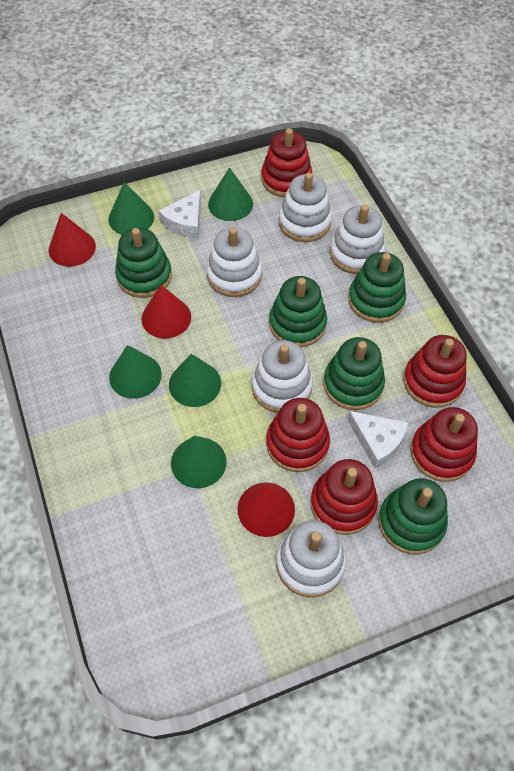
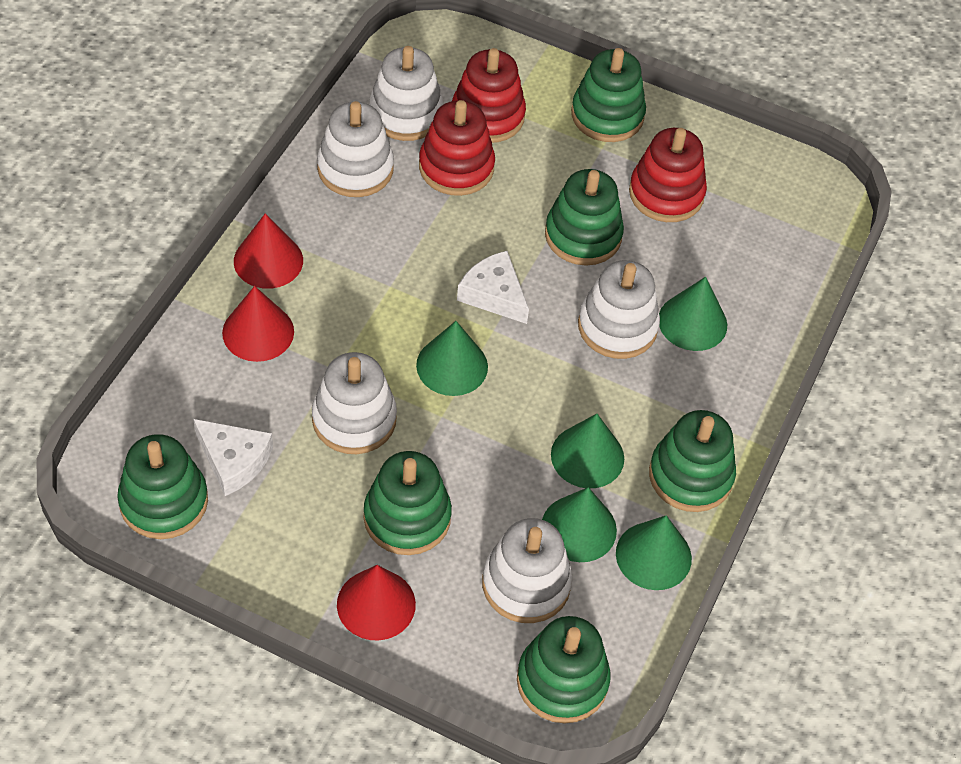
green stacking toy: [115,228,172,298] [269,276,327,347] [323,337,385,410] [348,252,406,323] [378,478,448,554] = 5 -> [117,434,208,539] [364,451,452,555] [517,616,610,723] [545,169,624,266] [571,48,646,142] [649,410,736,512] = 6
red stacking toy: [261,128,312,197] [266,398,330,472] [311,459,378,535] [403,335,467,408] [410,407,478,482] = 5 -> [419,100,495,196] [452,48,526,143] [629,128,707,222] = 3

